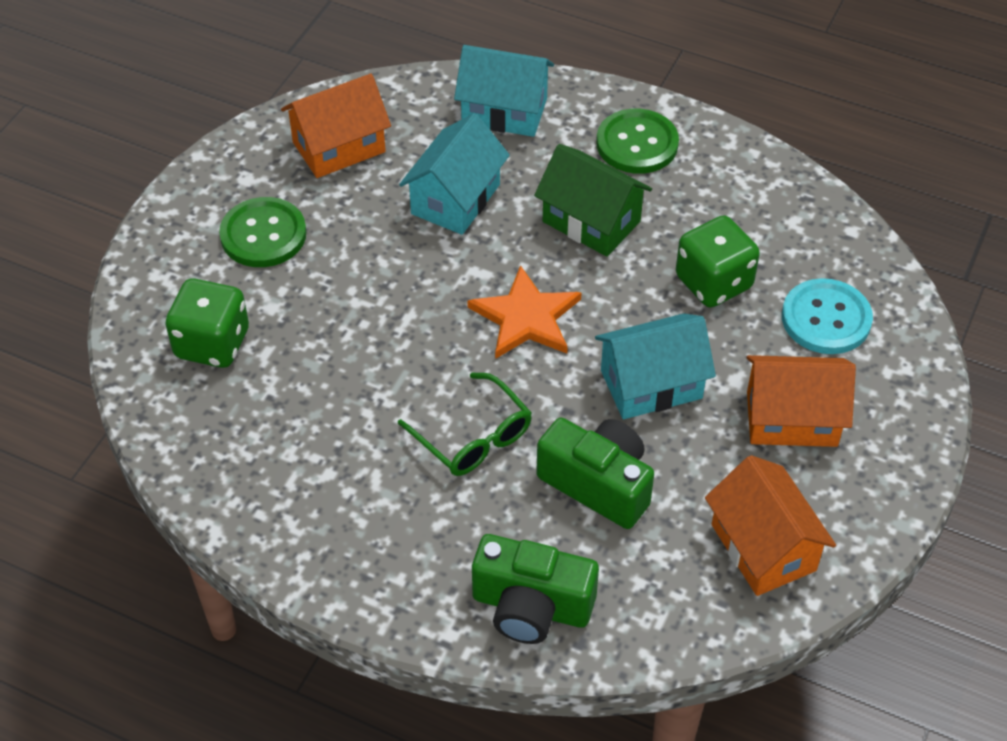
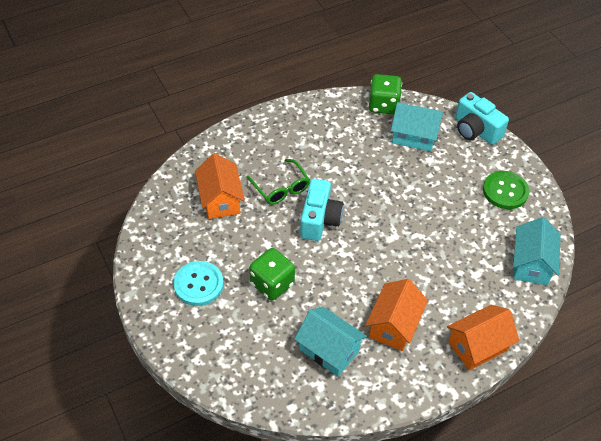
green button: [219,197,307,267] [596,109,679,174] = 2 -> [483,171,529,209] = 1
green camera: [472,534,599,644] [536,417,654,529] = 2 -> none = 0
green house: [534,144,652,257] = 1 -> none = 0
orange star: [467,265,582,359] = 1 -> none = 0
turquoise camera: none = 0 -> [300,179,343,241] [455,92,509,145] = 2

